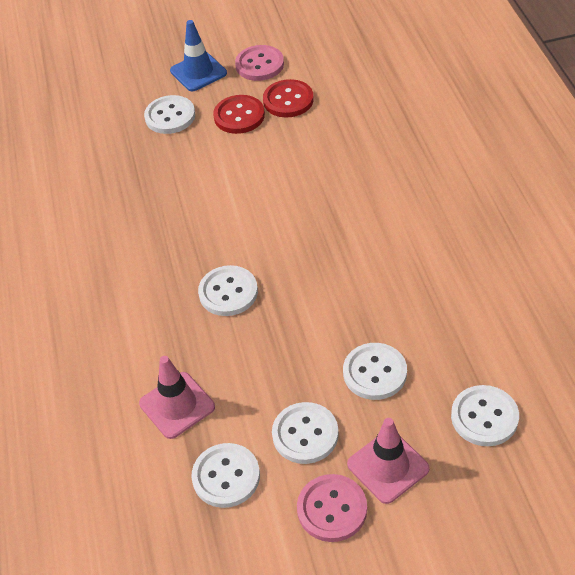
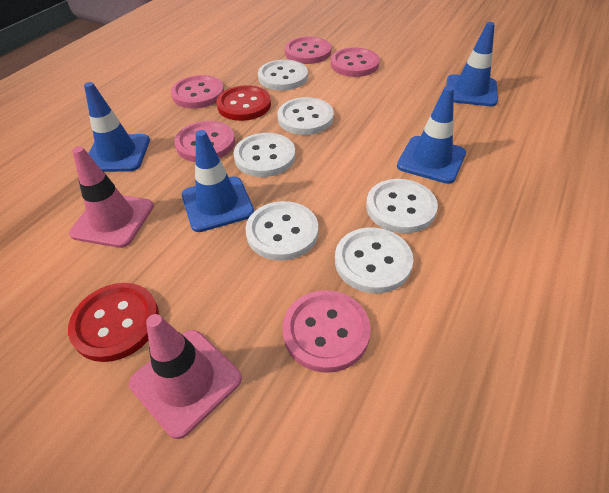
blue traffic cone: [170,20,227,91] = 1 -> [84,82,150,172] [182,130,254,232] [397,86,466,184] [446,22,498,106] = 4
pink button: [235,45,284,81] [297,474,367,542] = 2 -> [171,75,224,108] [174,121,235,162] [283,290,371,373] [285,37,331,64] [331,47,380,77] = 5

